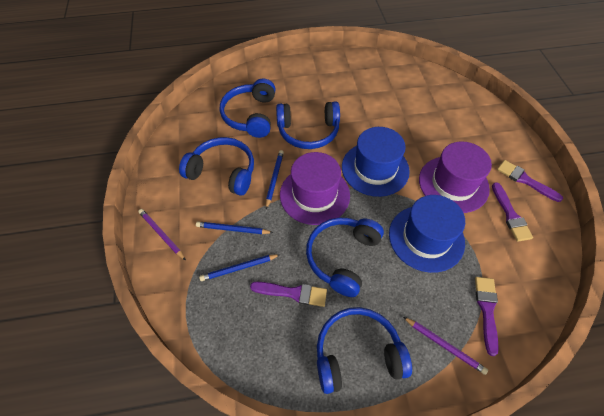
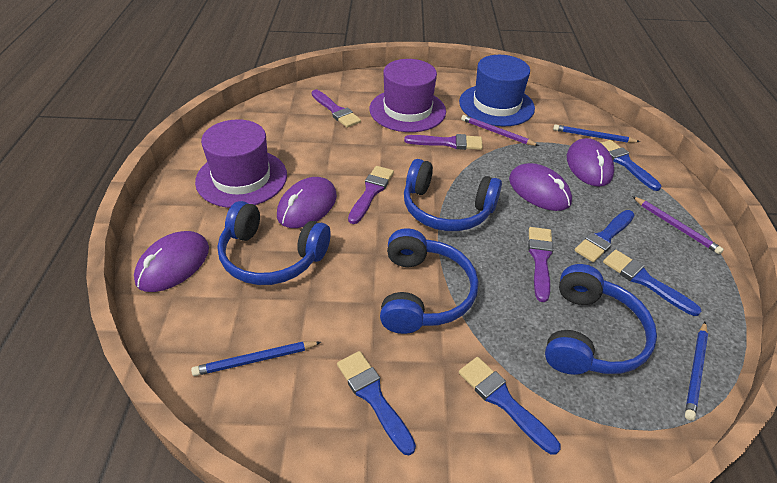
blue brush: none = 0 -> [337,351,416,455] [459,357,561,455] [575,210,635,262] [601,140,662,191] [603,250,701,316] = 5
blue hat: [342,127,410,197] [389,195,465,273] = 2 -> [459,55,535,127] = 1
blue headphones: [179,137,254,196] [220,79,276,138] [276,101,340,149] [306,218,384,297] [317,307,412,394] = 5 -> [217,201,330,285] [380,228,478,334] [404,159,502,231] [545,264,657,375] = 4
purple mouse: none = 0 -> [134,231,209,292] [277,177,337,228] [509,163,572,211] [567,138,614,187] = 4

